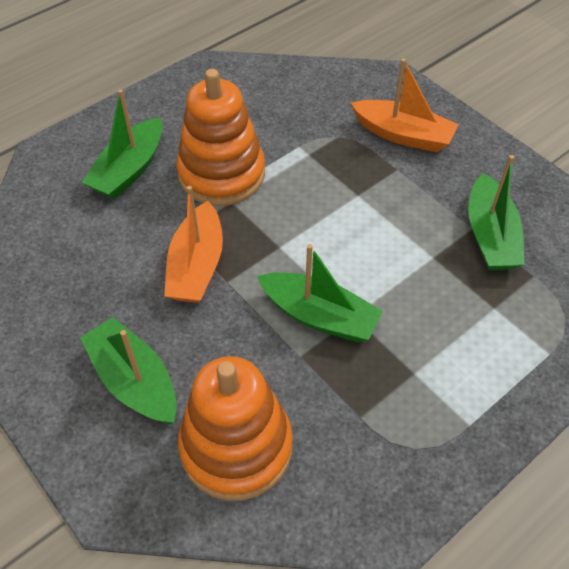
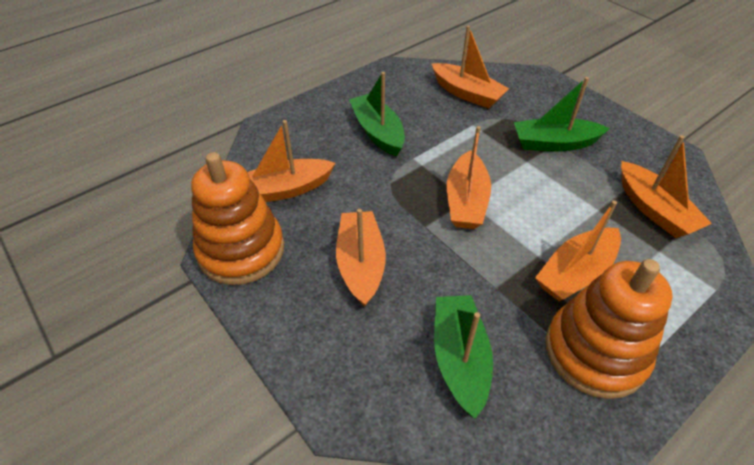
green boat: [80,317,177,424] [82,89,163,199] [257,244,383,342] [468,155,525,270] = 4 -> [349,72,405,157] [434,295,493,419] [514,77,610,151] = 3
orange boat: [164,186,223,303] [351,59,459,152] = 2 -> [247,120,336,202] [336,209,386,307] [431,25,509,108] [447,126,491,229] [535,200,621,301] [621,135,712,238] = 6

